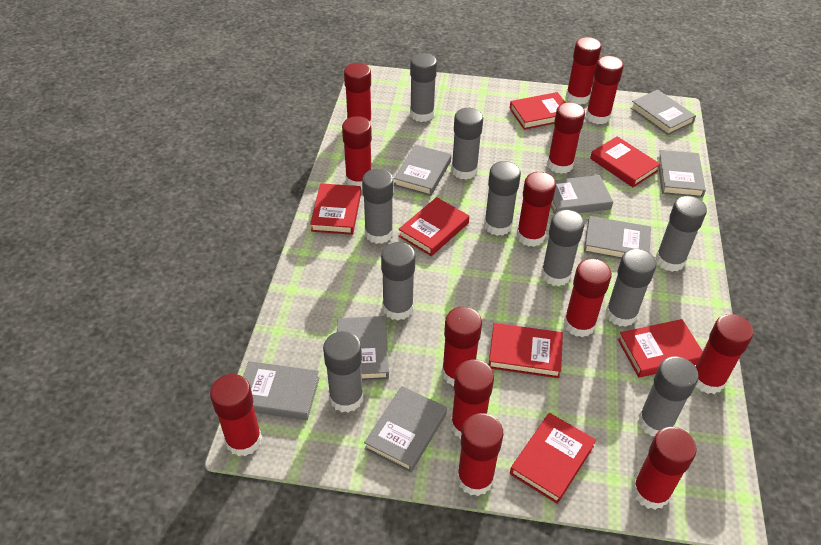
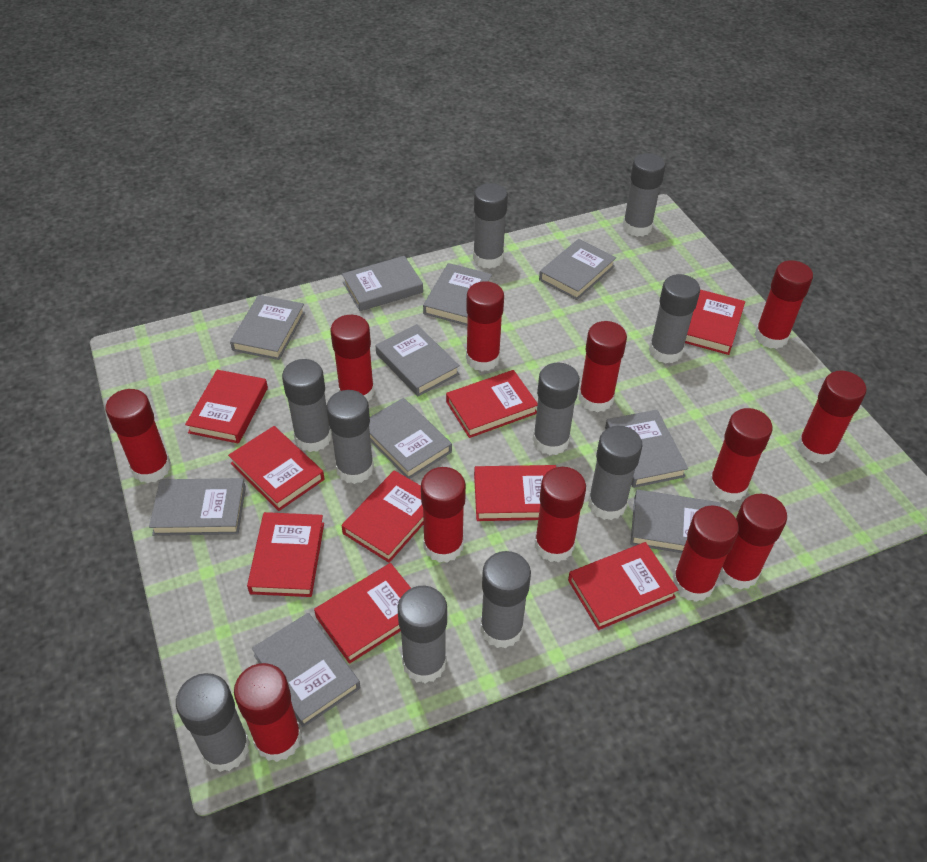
grey book: [243,361,319,420] [337,316,389,381] [364,386,447,473] [394,144,451,196] [551,175,613,214] [584,216,651,259] [630,90,696,135] [657,150,706,198] = 8 -> [149,478,246,536] [230,295,305,360] [252,613,360,727] [342,256,423,311] [369,398,452,479] [376,324,460,396] [423,263,492,326] [539,239,616,300] [605,410,688,488] [630,489,721,553] = 10
red book: [310,183,361,235] [398,197,469,256] [489,323,563,378] [510,92,566,130] [510,413,596,504] [590,136,660,187] [618,319,703,378] = 7 -> [185,370,268,444] [228,426,324,511] [247,512,324,597] [314,563,411,664] [342,470,424,563] [446,370,538,438] [474,465,556,521] [568,542,678,630] [685,290,745,355] = 9
red glue stick: [210,374,262,456] [342,116,372,189] [344,63,372,126] [442,307,482,386] [451,359,494,439] [457,413,504,496] [517,172,556,247] [547,102,585,174] [564,259,612,337] [566,37,602,105] [586,56,624,124] [632,427,697,510] [695,314,753,394] = 13 -> [105,389,171,483] [234,663,302,762] [331,315,374,402] [421,467,466,563] [466,281,504,371] [535,467,586,562] [578,321,627,412] [673,505,739,602] [708,408,773,502] [720,494,787,590] [755,260,813,349] [797,371,867,463] = 12

